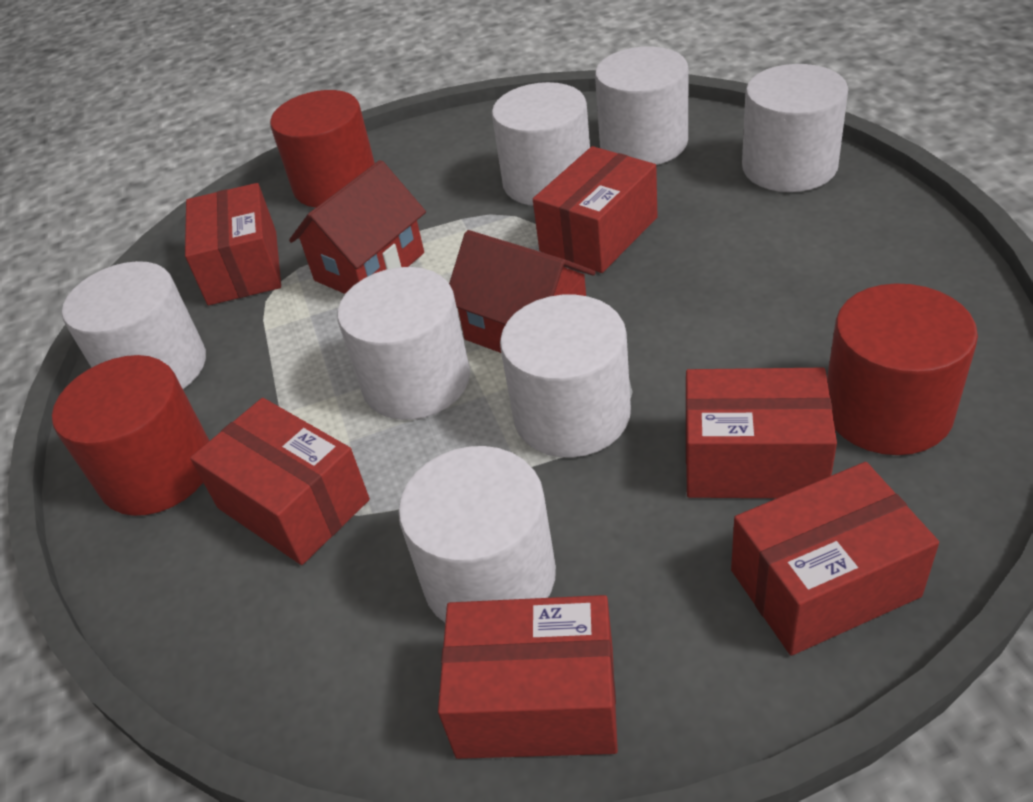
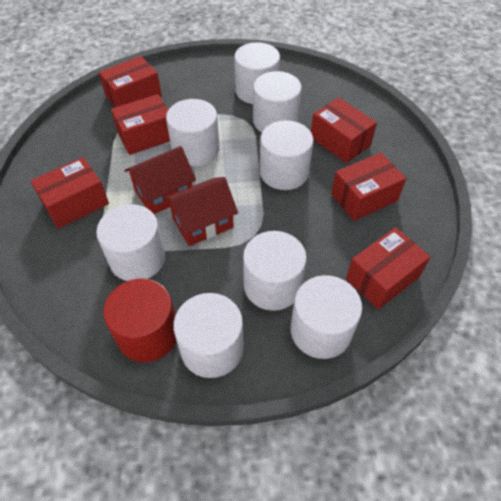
red cylinder: [52,355,210,516] [270,90,375,208] [827,283,978,455] = 3 -> [103,278,177,362] = 1
white cylinder: [62,261,206,389] [337,267,470,420] [398,446,556,622] [492,82,590,206] [500,295,631,458] [595,47,688,165] [742,64,848,192] = 7 -> [96,204,165,281] [166,99,219,166] [173,293,244,378] [234,42,280,104] [243,231,307,311] [253,71,302,132] [260,120,313,190] [291,275,362,359] = 8

